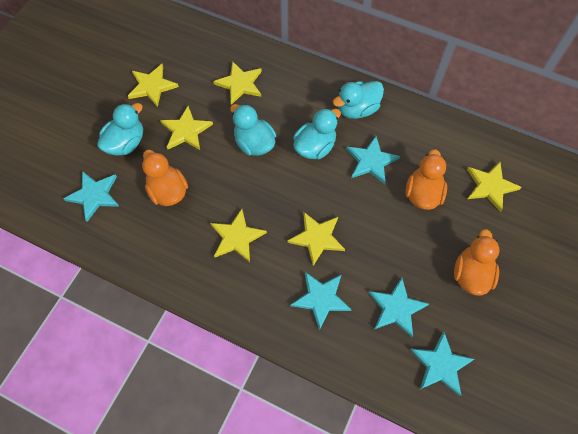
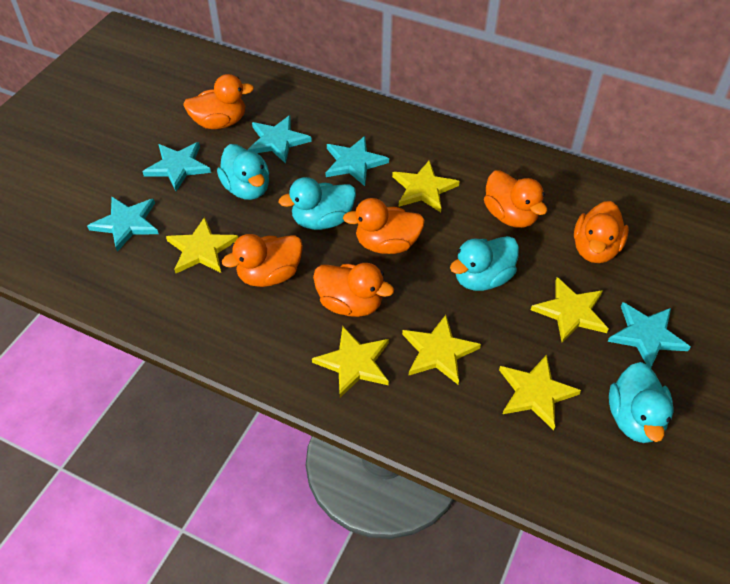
orange duck: [142,150,188,206] [406,149,447,210] [454,229,500,295] = 3 -> [183,74,254,129] [222,234,303,287] [313,263,394,317] [343,198,425,254] [484,171,547,228] [574,201,629,263] = 6

